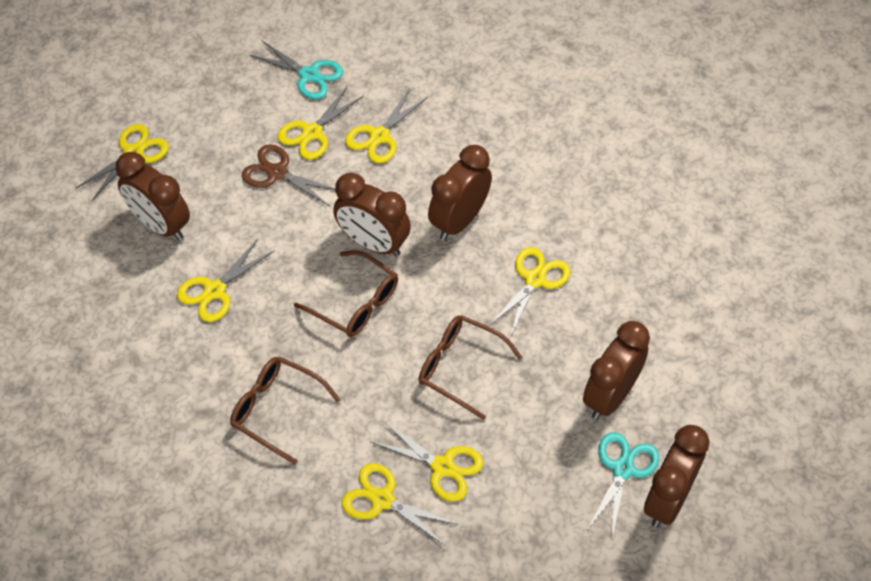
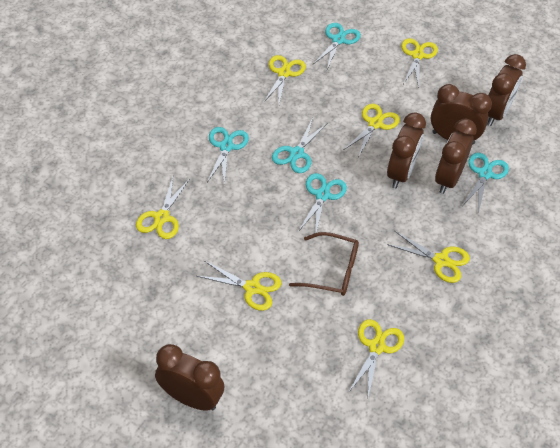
brown glasses: [230,356,340,464] [294,250,398,337] [418,315,522,420] = 3 -> [289,232,359,296] = 1
brown scissors: [242,144,335,206] = 1 -> none = 0
turquoise scissors: [249,41,343,99] [587,432,659,537] = 2 -> [207,127,249,184] [272,118,326,173] [298,173,347,233] [313,23,361,69] [463,153,509,210] = 5

